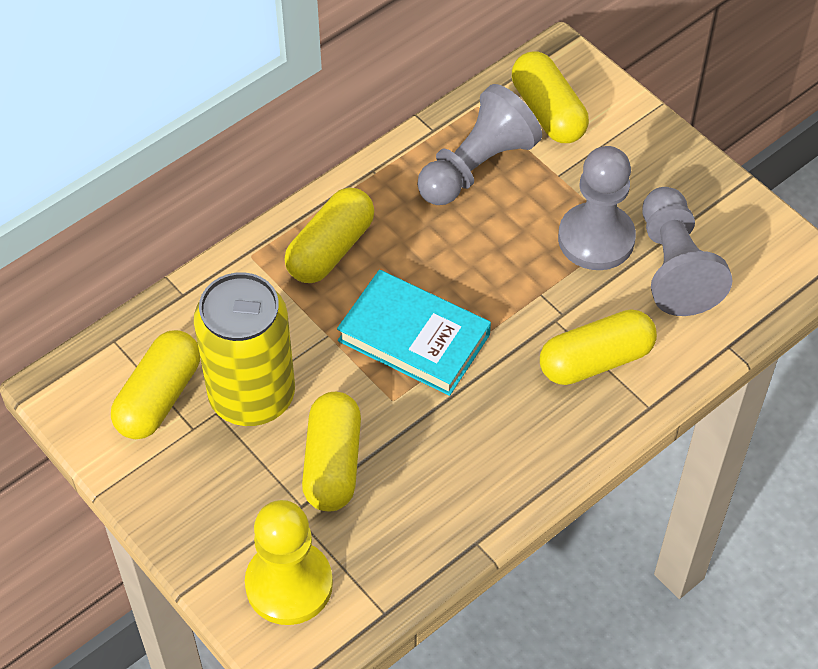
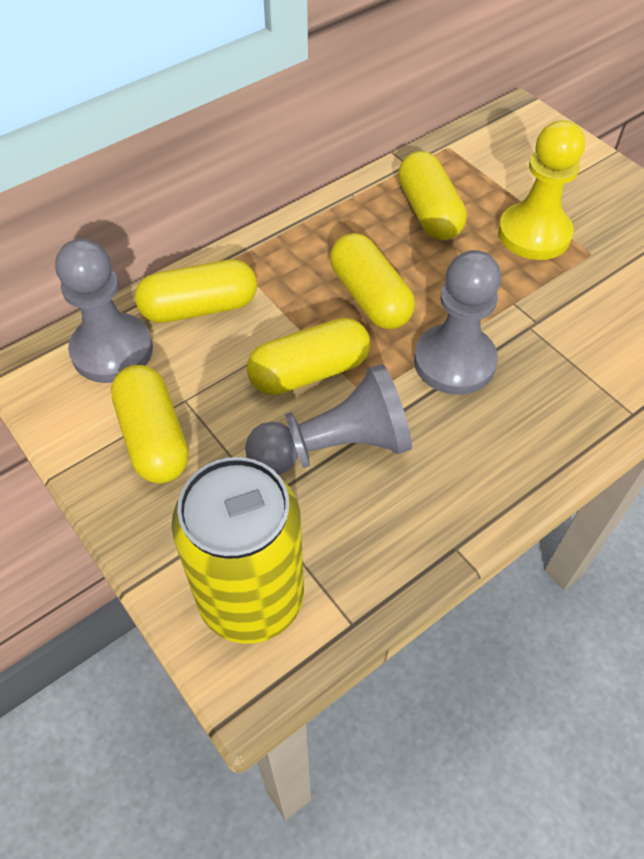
turquoise book: [337,270,491,396] = 1 -> none = 0

